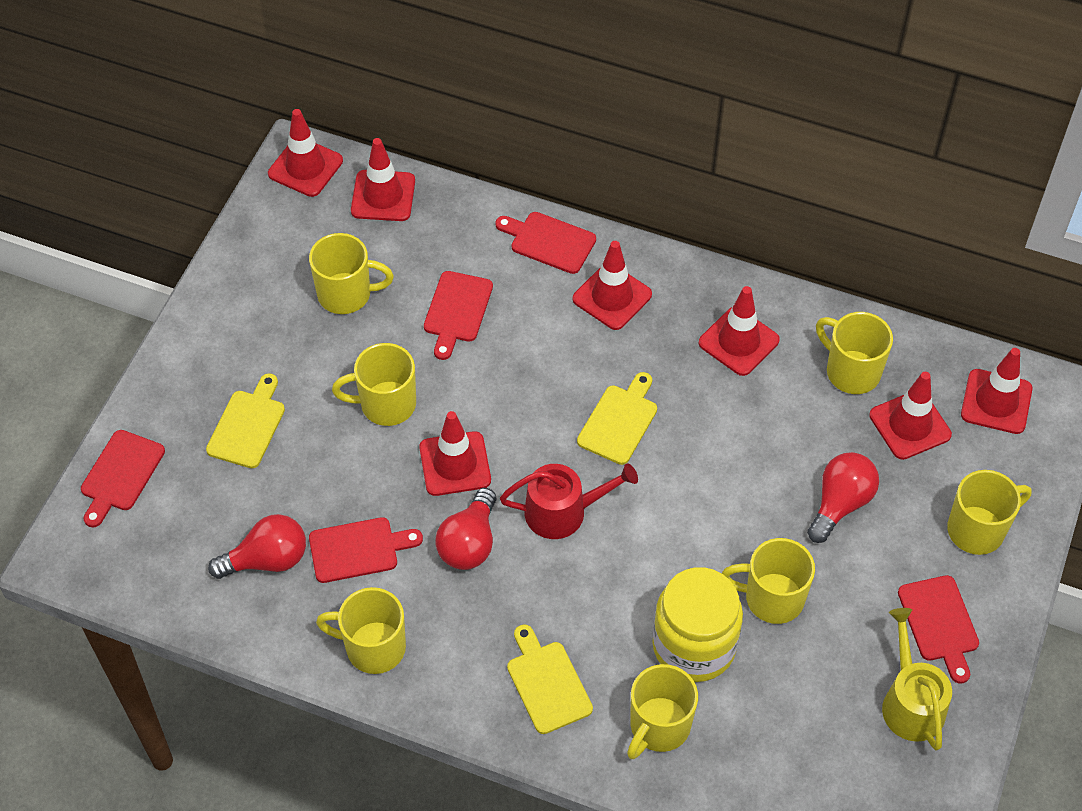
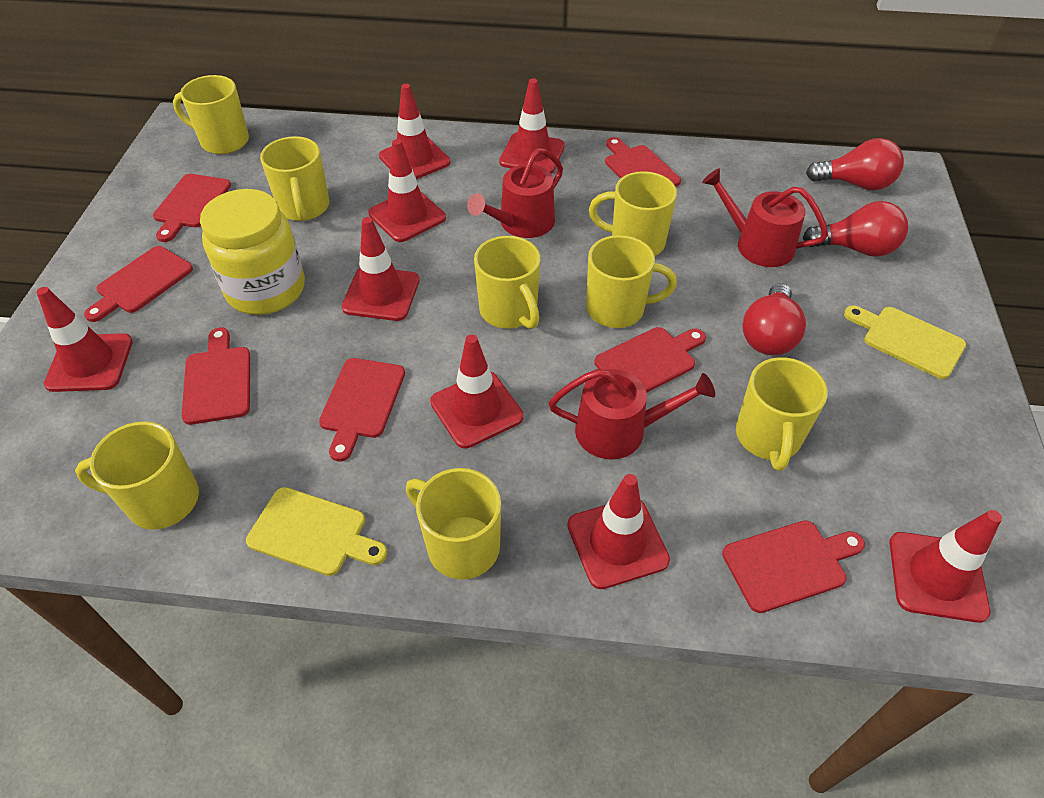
red cutting board: [81,430,165,527] [309,517,423,583] [424,271,493,360] [495,212,596,274] [898,575,979,684] = 5 -> [84,246,193,322] [153,174,231,242] [182,328,250,425] [319,358,405,461] [595,327,706,393] [605,137,681,187] [722,520,865,613] = 7
red traffic cone: [268,109,343,197] [351,138,415,221] [419,411,491,496] [573,241,652,330] [699,286,780,376] [869,372,952,460] [961,348,1032,434] = 7 -> [36,287,133,392] [342,217,420,321] [369,139,446,242] [379,84,450,179] [430,335,524,449] [499,78,565,173] [567,474,670,589] [890,510,1002,623] = 8
red watering can: [500,463,638,539] = 1 -> [467,148,563,238] [549,369,715,460] [702,168,828,267] = 3
yellow cutting board: [206,373,285,468] [507,624,593,734] [577,372,657,465] = 3 -> [246,487,388,576] [844,305,966,379] = 2
yellow mug: [309,233,394,314] [316,587,406,674] [332,343,416,426] [627,664,698,759] [722,538,815,624] [816,312,893,394] [947,470,1032,555] = 7 -> [75,421,199,530] [173,75,249,154] [260,136,329,221] [406,468,501,580] [474,236,541,329] [586,235,677,328] [589,171,677,256] [736,357,828,471] = 8
yellow watering can: [882,608,952,751] = 1 -> none = 0

